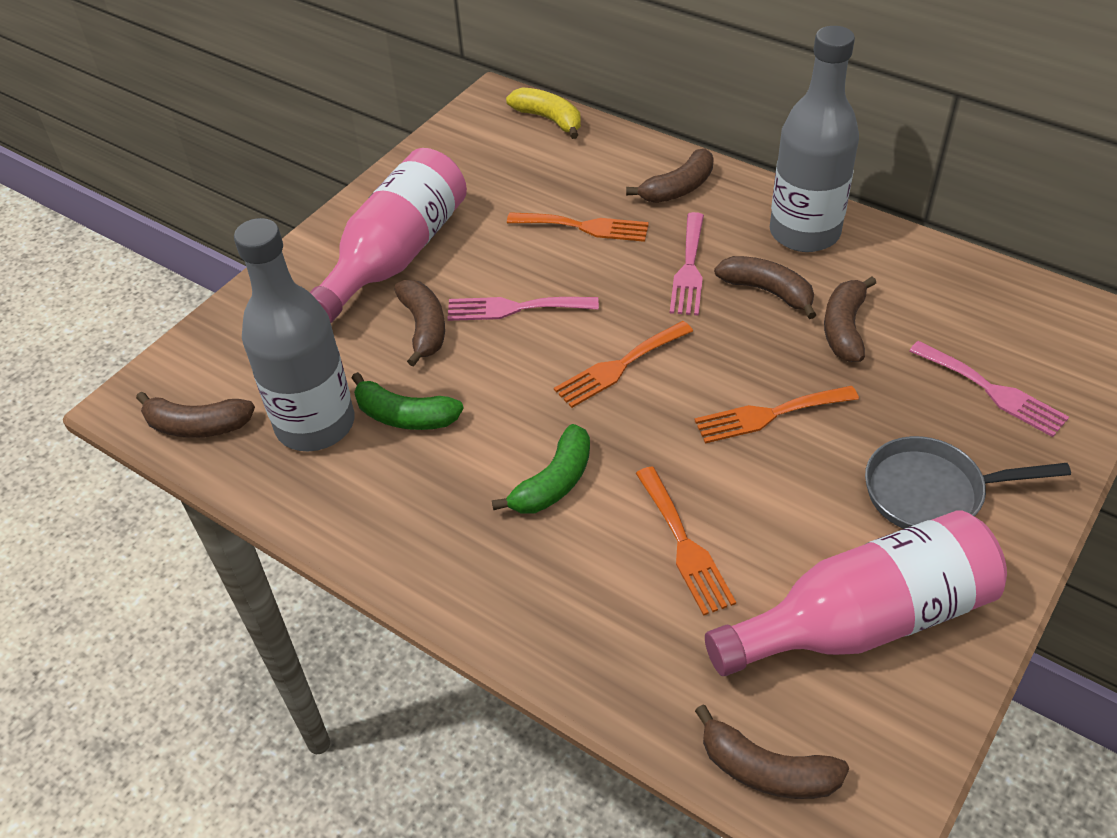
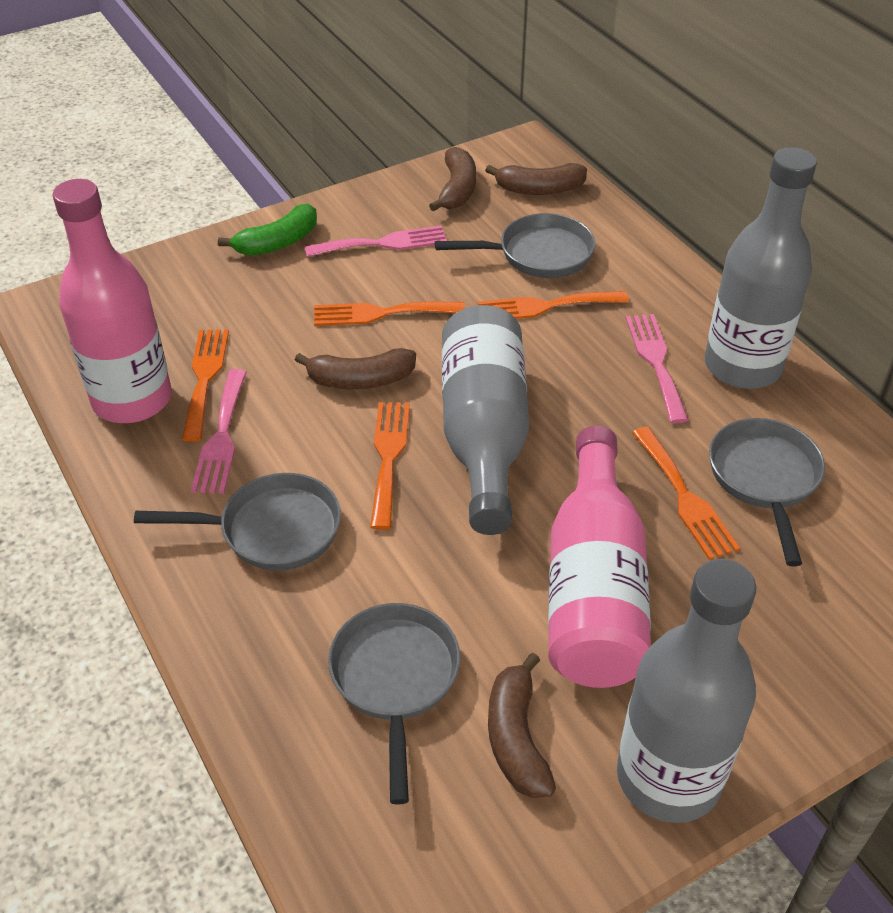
brown banana: [136,391,255,438] [394,280,445,367] [626,149,714,203] [695,705,849,799] [714,256,816,319] [824,276,876,362] = 6 -> [295,348,416,389] [429,147,476,212] [485,163,587,195] [488,653,556,798] = 4
green banana: [352,372,464,430] [492,424,590,513] = 2 -> [218,204,317,256] = 1
grey bottle: [234,218,354,451] [770,26,859,252] = 2 -> [442,305,529,535] [617,559,756,823] [705,147,817,389] = 3
grey pan: [865,436,1071,529] = 1 -> [134,473,341,570] [328,603,460,805] [435,213,595,278] [709,418,825,566] = 4
orange fork: [507,212,649,242] [554,321,693,408] [636,466,736,616] [694,386,859,444] = 4 -> [182,330,229,442] [314,302,465,326] [370,402,410,530] [478,291,628,319] [632,427,740,560] = 5
yellow banana: [506,88,581,139] = 1 -> none = 0

